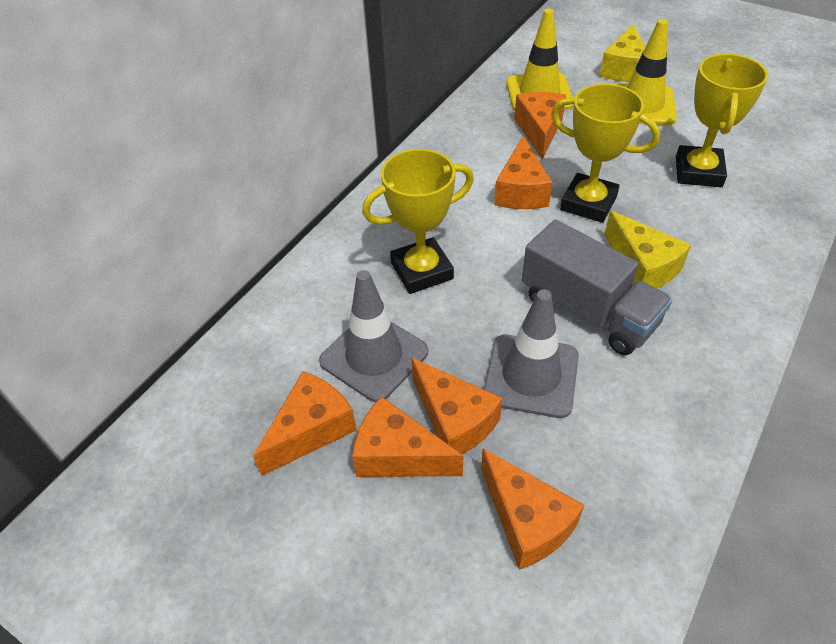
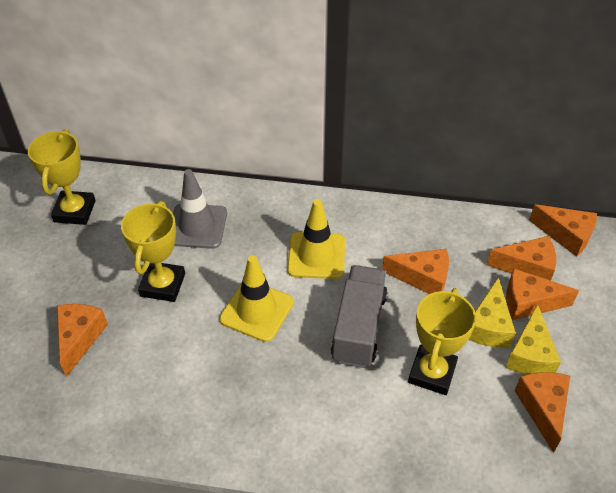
grey traffic cone: [319,270,428,402] [484,289,579,418] = 2 -> [173,169,227,249] = 1

